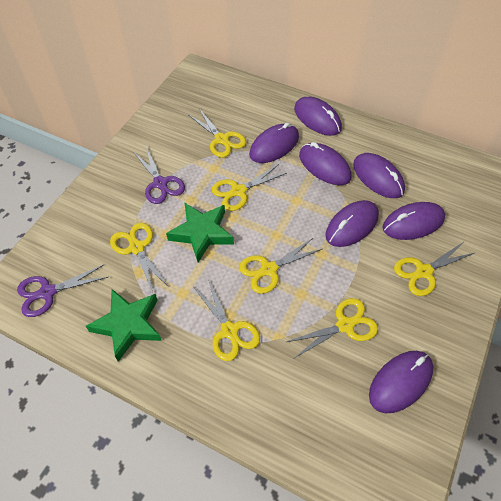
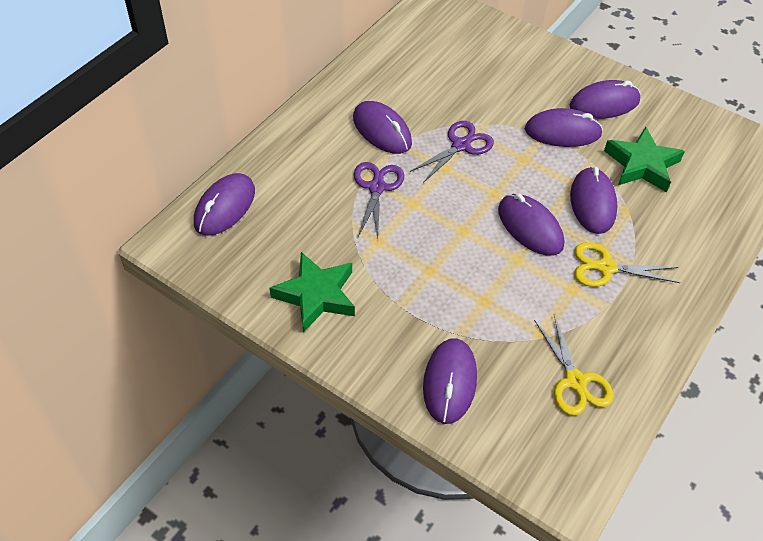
yellow scissors: [110,223,169,292] [189,109,246,158] [194,279,260,361] [212,164,287,211] [239,238,322,294] [287,298,378,358] [394,242,474,296] = 7 -> [534,315,614,416] [574,242,681,287] = 2

